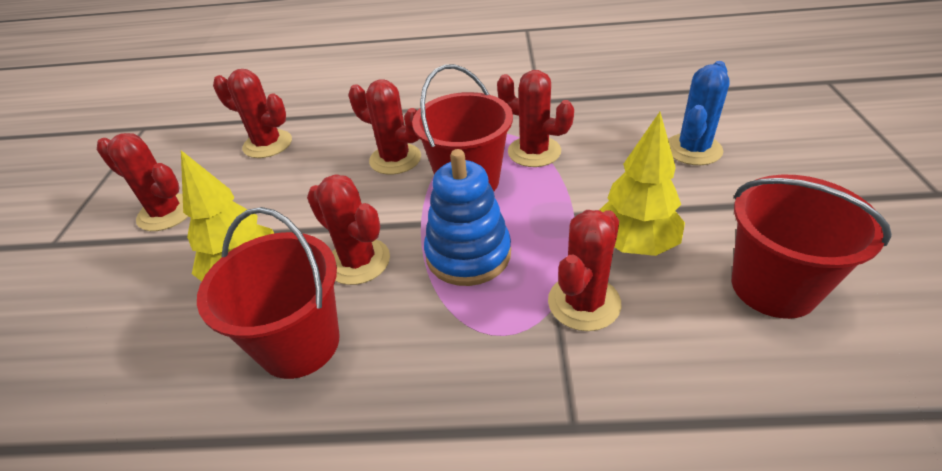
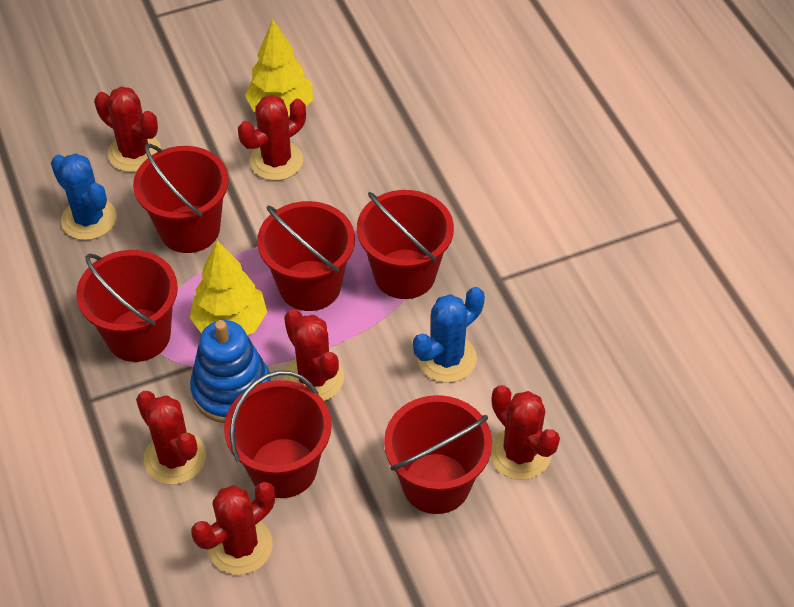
blue cactus: [668,61,730,165] = 1 -> [51,153,117,240] [413,287,485,383] = 2
red bucket: [197,207,340,379] [412,64,513,191] [732,175,892,319] = 3 -> [76,250,178,362] [133,144,229,253] [224,371,332,498] [257,201,355,311] [357,190,454,299] [384,395,492,514] = 6

